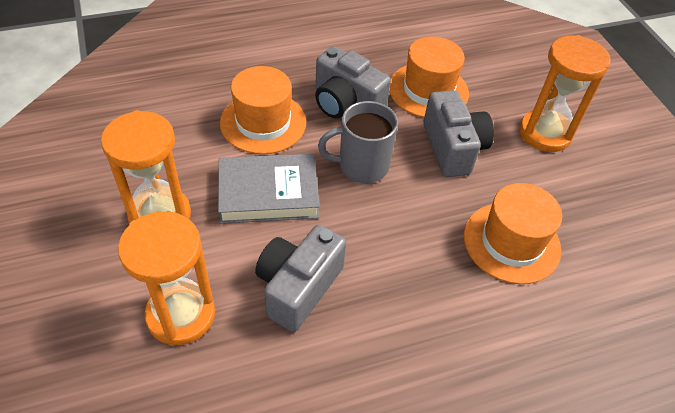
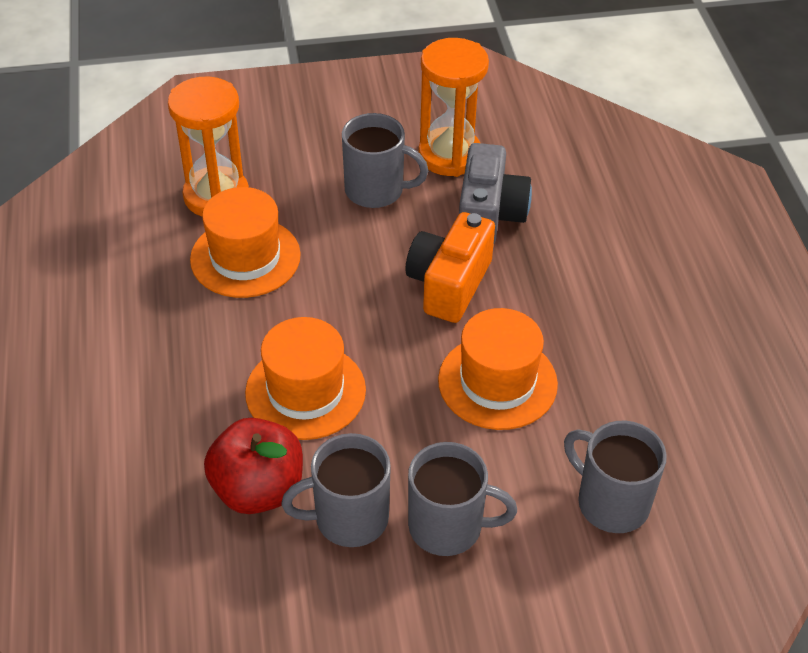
grey book: [218,154,320,224] = 1 -> none = 0
grey camera: [255,225,346,332] [315,46,391,119] [423,90,494,177] = 3 -> [459,143,532,245] = 1
grey mug: [318,101,398,183] = 1 -> [281,433,391,547] [342,113,428,208] [408,442,517,556] [564,421,667,533] = 4
orange camera: none = 0 -> [405,212,495,323] = 1
orange hourglass: [101,110,191,224] [118,211,215,346] [519,35,610,152] = 3 -> [168,77,249,216] [418,38,489,177] = 2
red apple: none = 0 -> [204,418,303,514] = 1

